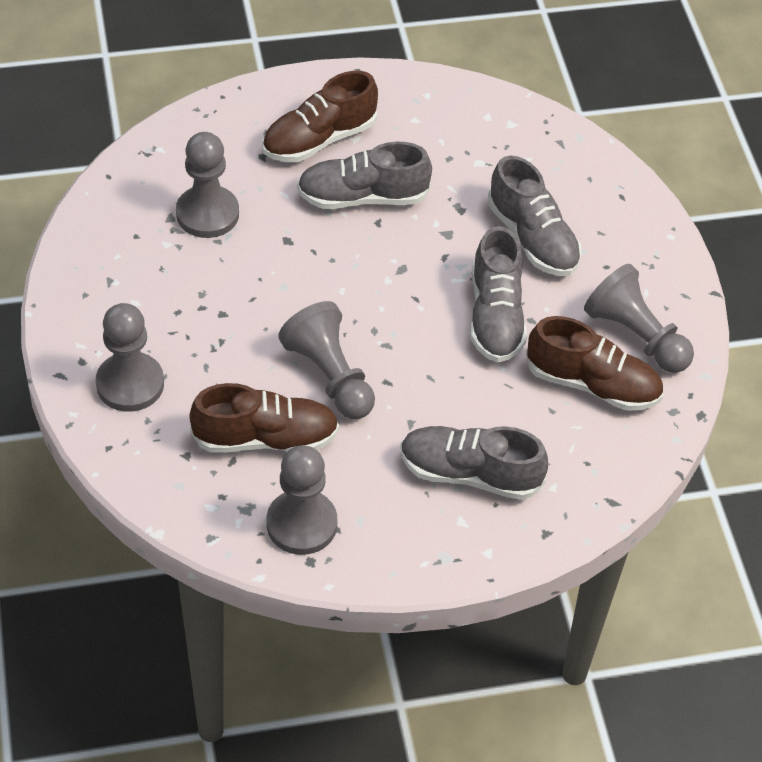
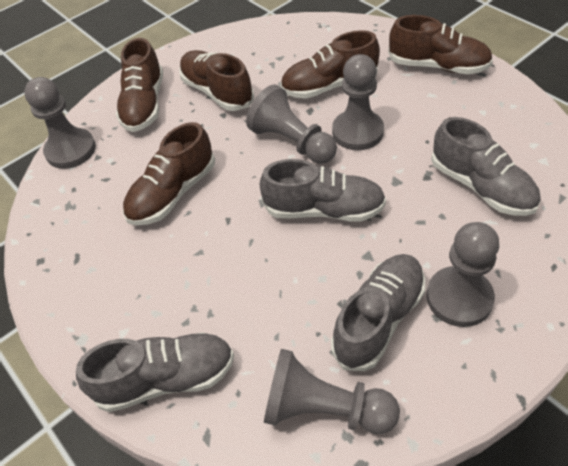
brown shoe: [190,383,339,453] [262,71,378,162] [526,316,663,411] = 3 -> [116,38,163,132] [123,122,215,225] [179,50,254,111] [280,30,380,99] [388,15,493,74] = 5

